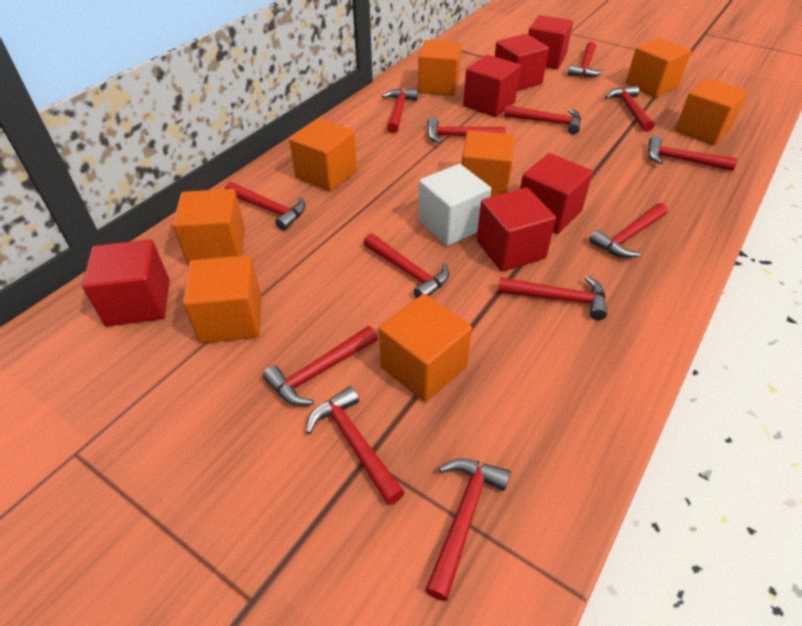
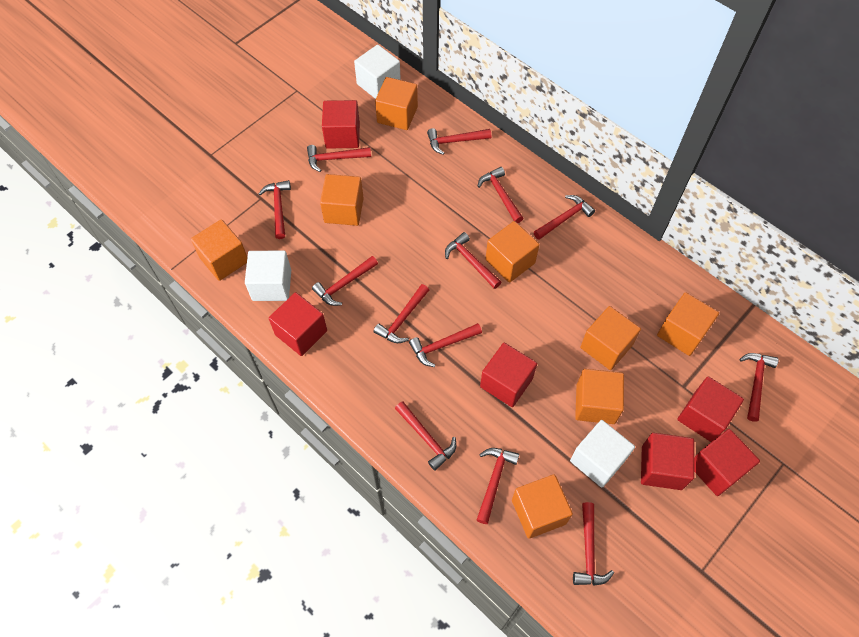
white cube: [418,164,491,246] = 1 -> [245,251,291,301] [354,45,401,99] [570,420,635,488] = 3

